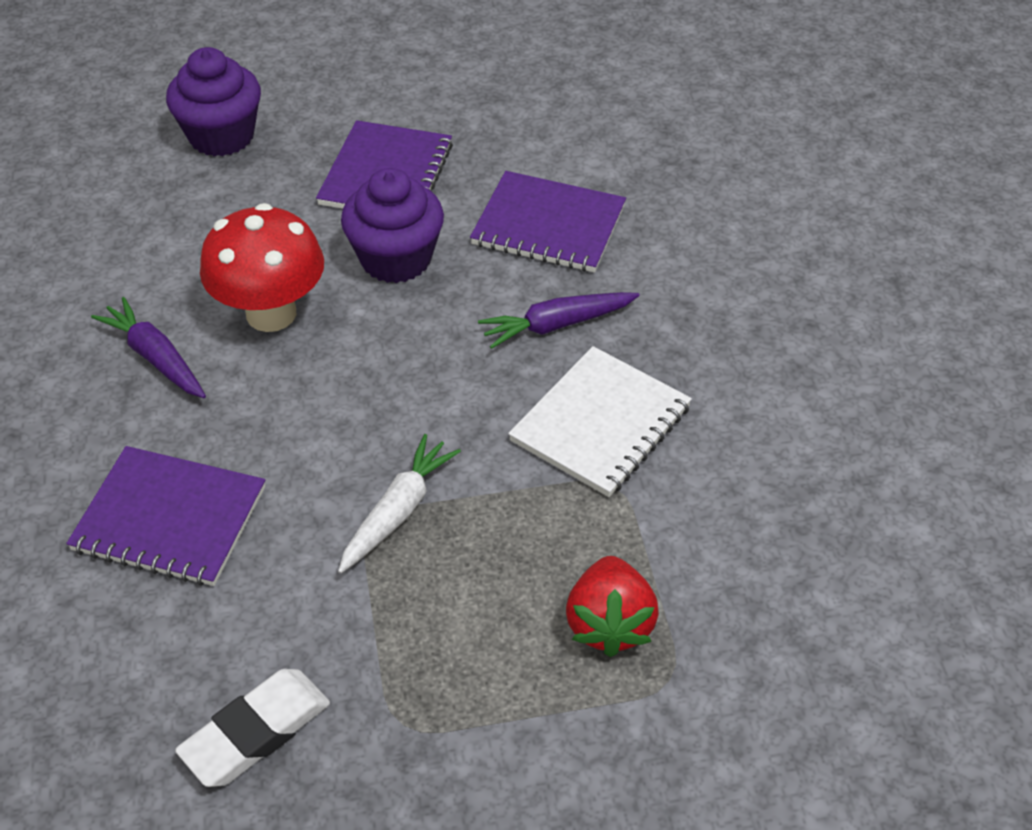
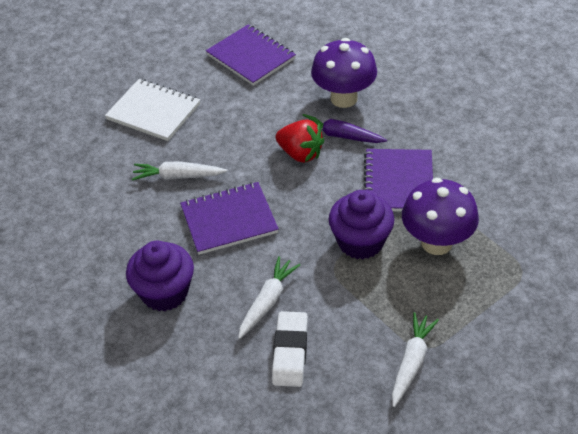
purple carrot: [91,297,206,398] [478,292,640,349] = 2 -> [303,114,387,143] = 1
purple mushroom: none = 0 -> [311,38,377,108] [402,178,479,255] = 2
red mushroom: [200,203,324,332] = 1 -> none = 0
white carrot: [338,434,461,574] = 1 -> [132,161,227,181] [238,256,300,339] [392,312,439,407] = 3

